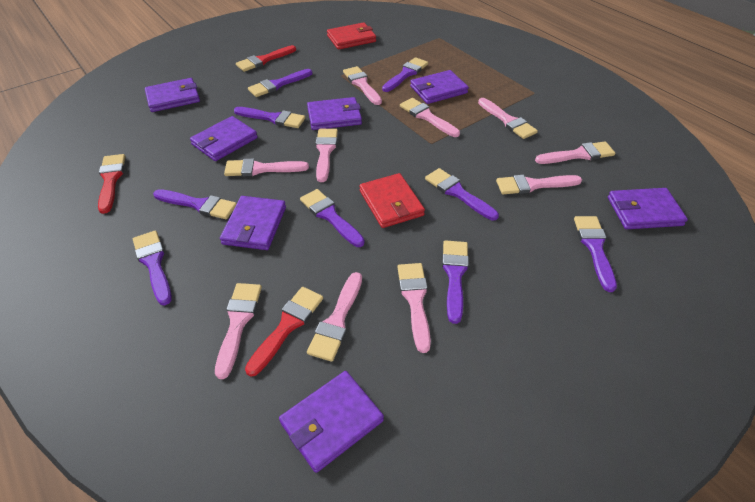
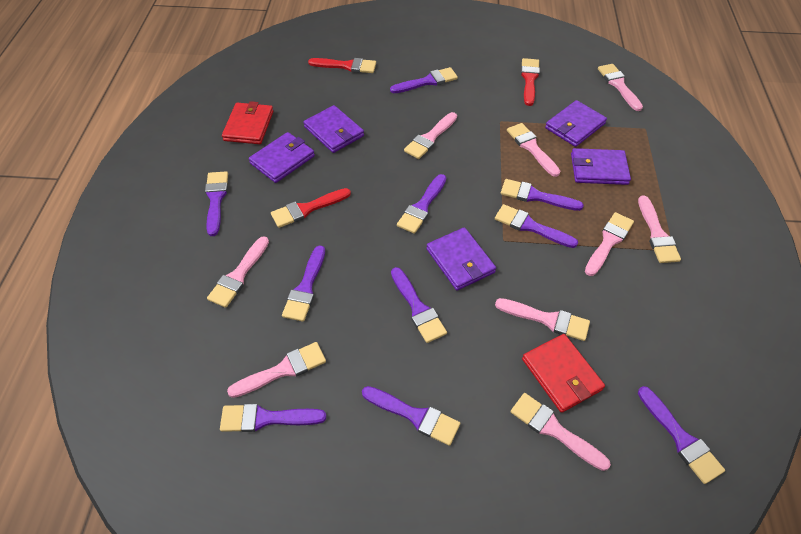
pink brush: [215,283,262,379] [224,158,309,176] [307,272,362,362] [316,129,338,182] [343,66,382,105] [397,263,431,353] [400,98,460,137] [478,98,538,139] [496,175,582,194] [535,141,615,164] = 10 -> [207,236,269,308] [227,342,326,398] [404,112,457,159] [495,298,590,341] [507,123,560,177] [511,393,611,471] [585,212,634,276] [598,64,643,111] [638,196,681,263] = 9
purple brush: [133,231,172,306] [153,189,237,219] [234,107,305,128] [248,69,312,97] [300,189,365,247] [382,57,428,92] [425,168,499,220] [442,240,469,324] [574,216,617,292] = 9 -> [205,171,228,236] [220,404,326,432] [282,245,325,322] [362,386,460,446] [390,67,458,93] [391,267,447,343] [397,174,446,234] [495,204,578,248] [501,179,584,211] [638,386,725,484] = 10
purple wallet: [145,78,200,112] [190,116,258,161] [220,196,286,250] [279,371,384,473] [307,97,362,130] [410,70,469,104] [608,188,688,229] = 7 -> [249,132,315,183] [303,105,364,153] [426,227,496,290] [545,100,607,147] [571,148,631,185] = 5

